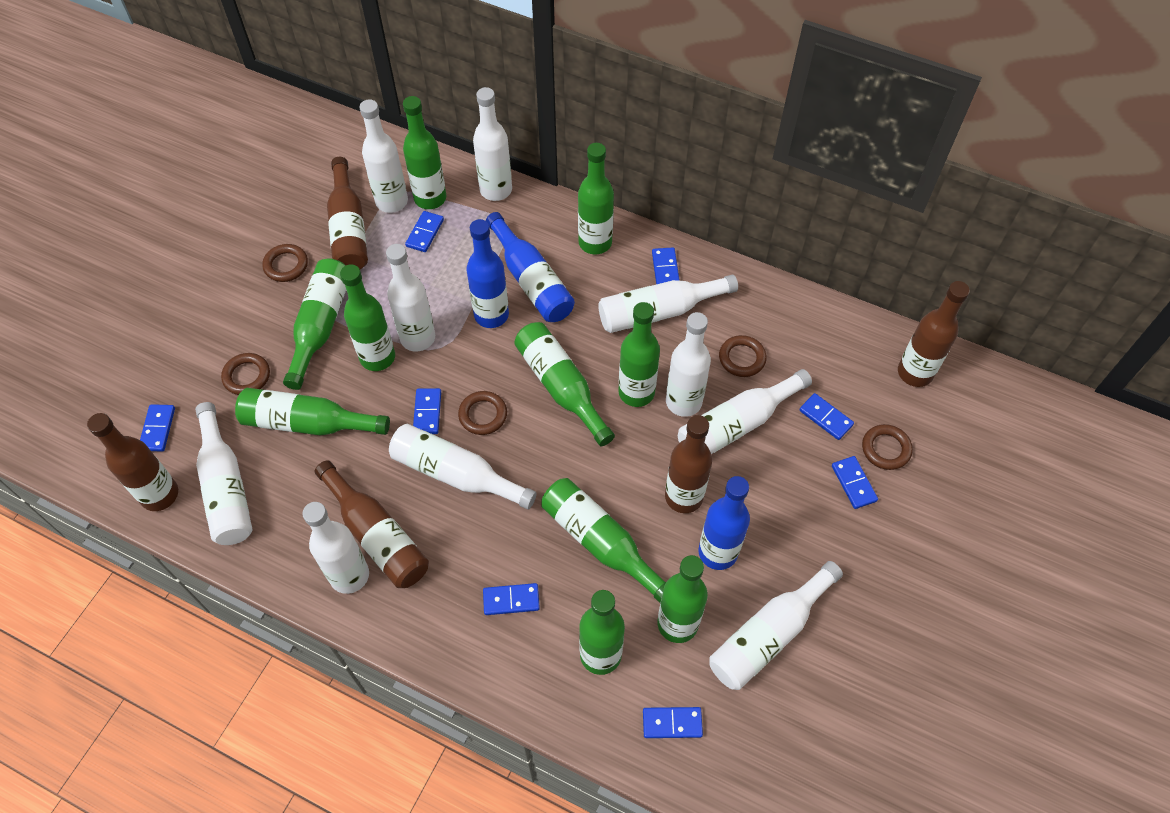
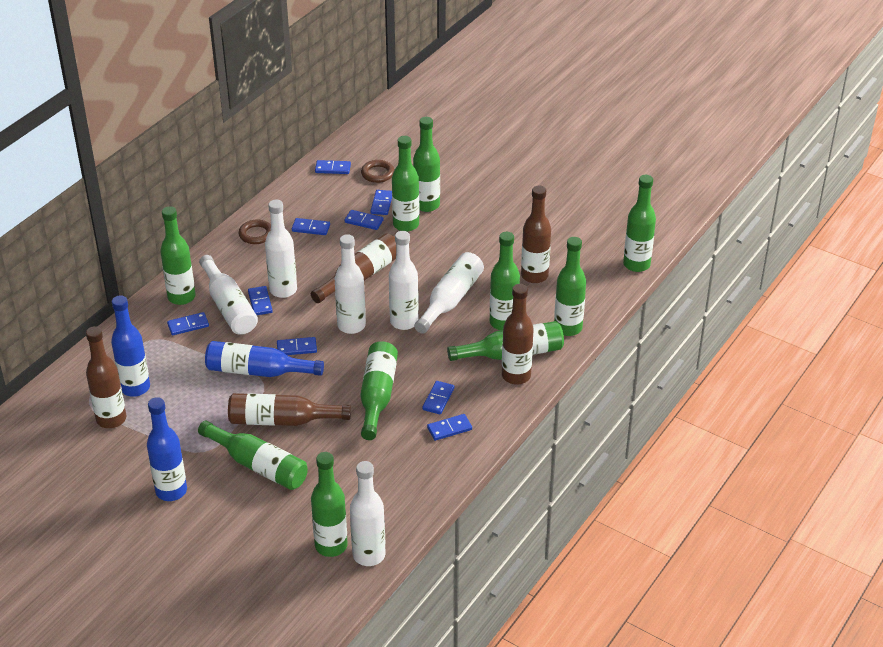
blue domino: [140,404,175,452] [405,211,444,252] [413,388,441,434] [483,583,540,615] [643,707,703,738] [652,247,680,284] [799,393,854,440] [832,456,878,509] = 8 -> [167,312,209,335] [248,286,273,315] [277,337,317,355] [292,218,330,235] [315,160,351,174] [345,210,384,230] [370,190,392,215] [422,381,454,415] [427,414,472,441] = 9
brown ring: [221,353,270,395] [262,244,308,282] [458,391,507,435] [719,335,767,377] [862,424,913,470] = 5 -> [239,220,271,244] [361,160,394,183] = 2
white bottle: [195,402,252,545] [302,502,369,594] [360,99,408,213] [386,244,435,351] [389,424,537,510] [473,87,512,201] [598,275,738,333] [666,312,711,417] [678,369,812,454] [709,561,843,690] = 10 -> [199,255,258,335] [265,200,297,298] [335,234,366,334] [350,461,385,566] [389,231,419,330] [414,252,484,334] = 6

